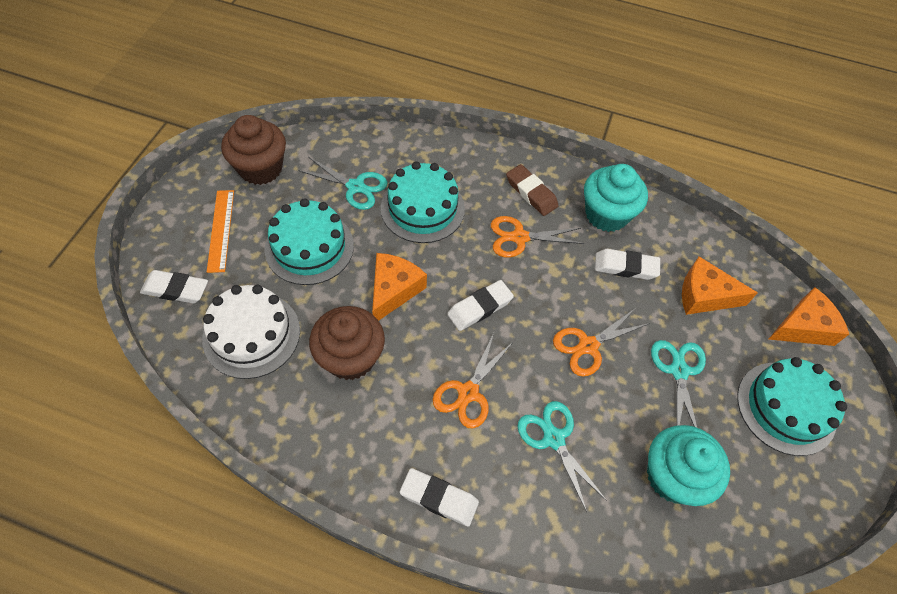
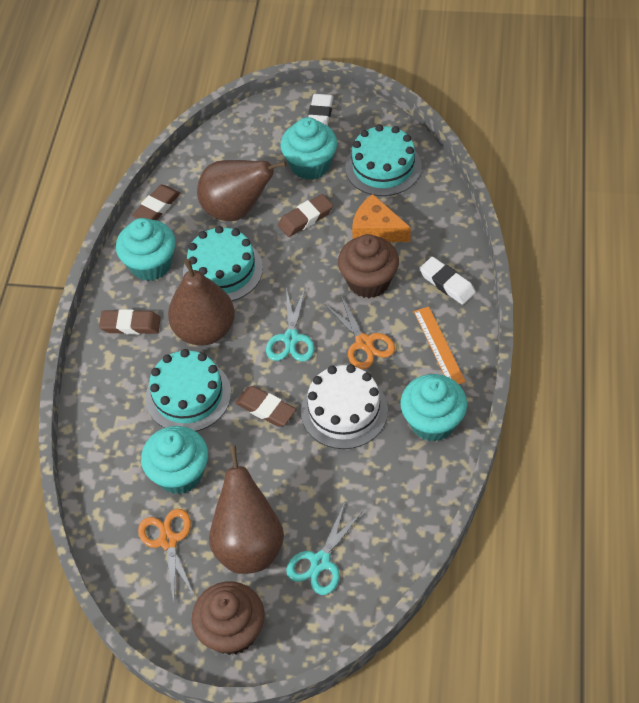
brown eraser: [506,164,559,216] = 1 -> [99,309,161,335] [132,185,181,220] [235,386,296,427] [278,194,333,237] = 4
brown pear: none = 0 -> [168,259,235,346] [197,160,286,221] [209,446,284,574] = 3
orange cheese: [372,253,427,321] [682,256,758,315] [769,287,849,346] = 3 -> [352,194,411,242] = 1
orange scissors: [432,333,514,429] [491,216,584,258] [553,308,650,377] = 3 -> [138,509,195,604] [325,296,395,369] = 2
turquoise cupcake: [584,164,648,232] [647,425,730,506] = 2 -> [116,218,175,281] [141,426,208,494] [280,117,337,180] [400,374,467,442] = 4
turquoise scissors: [298,157,387,210] [517,401,607,512] [651,340,706,428] = 3 -> [266,288,315,361] [286,502,364,595] = 2
white eraser: [140,270,208,303] [400,468,479,527] [447,280,514,331] [595,249,660,280] = 4 -> [308,94,333,126] [419,257,476,305] = 2

